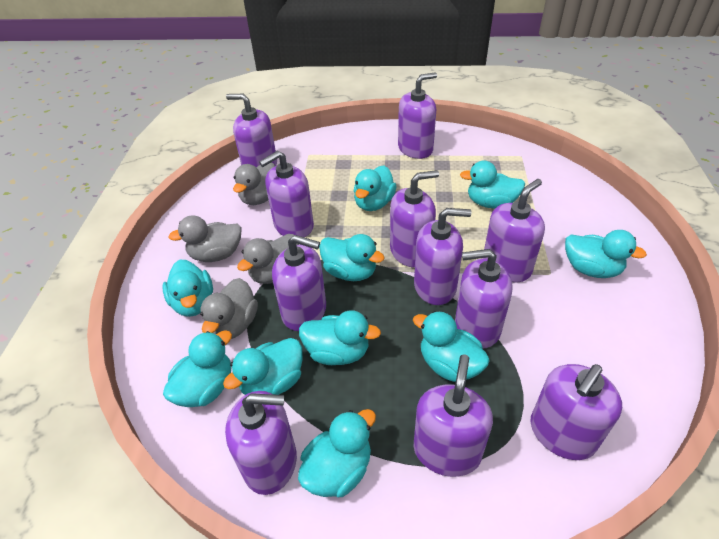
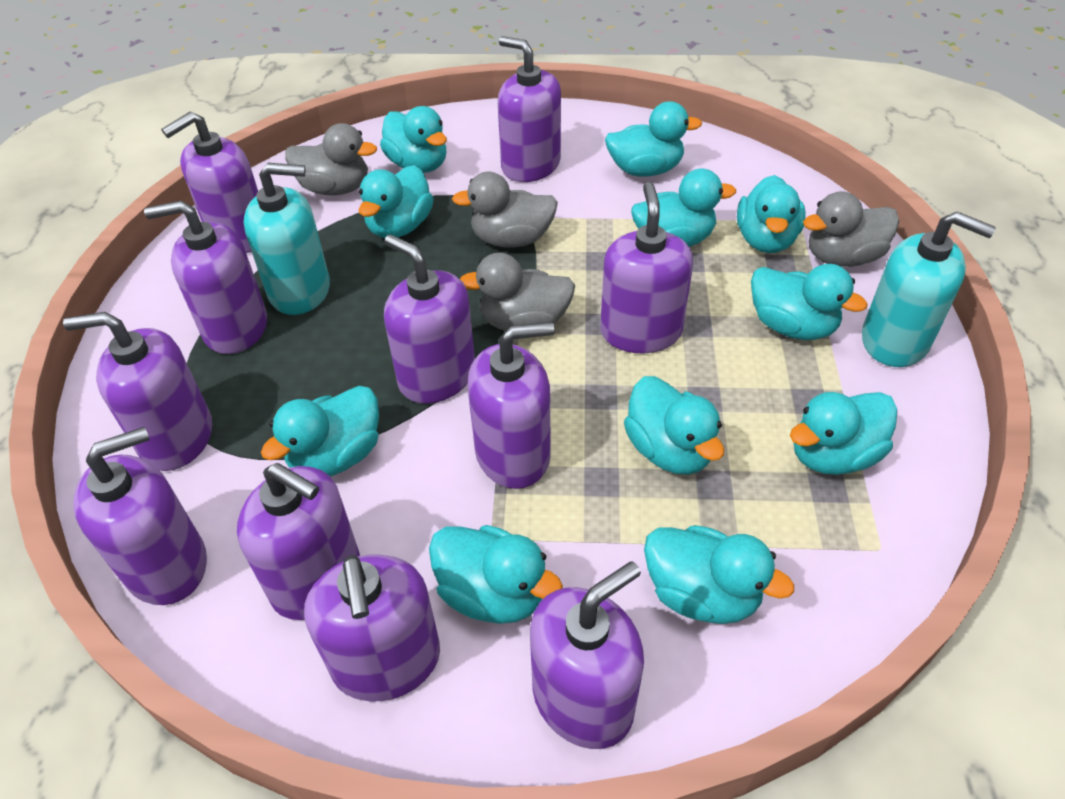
turquoise duck: [162,259,213,317] [163,330,232,407] [223,338,303,395] [298,409,376,497] [299,310,381,365] [319,234,385,281] [354,166,397,211] [413,311,490,382] [460,160,525,208] [565,230,647,278] = 10 -> [261,386,379,476] [358,165,434,238] [380,106,447,173] [429,525,563,624] [605,101,702,177] [624,376,724,475] [631,169,736,247] [644,525,794,624] [737,175,806,253] [751,264,867,340] [790,392,897,475] = 11
turquoise soap dispenser: none = 0 -> [244,163,330,315] [862,211,996,367] = 2

